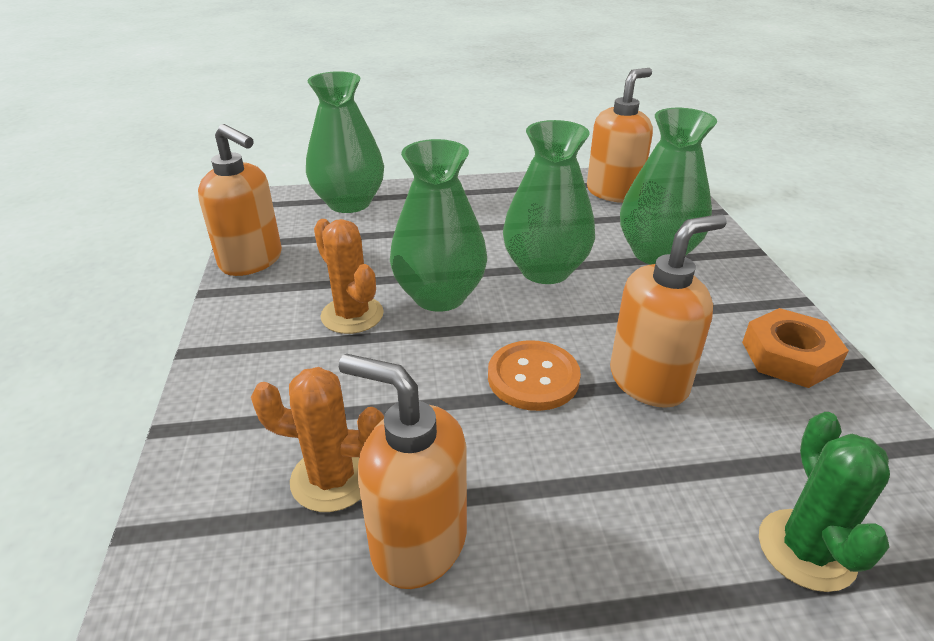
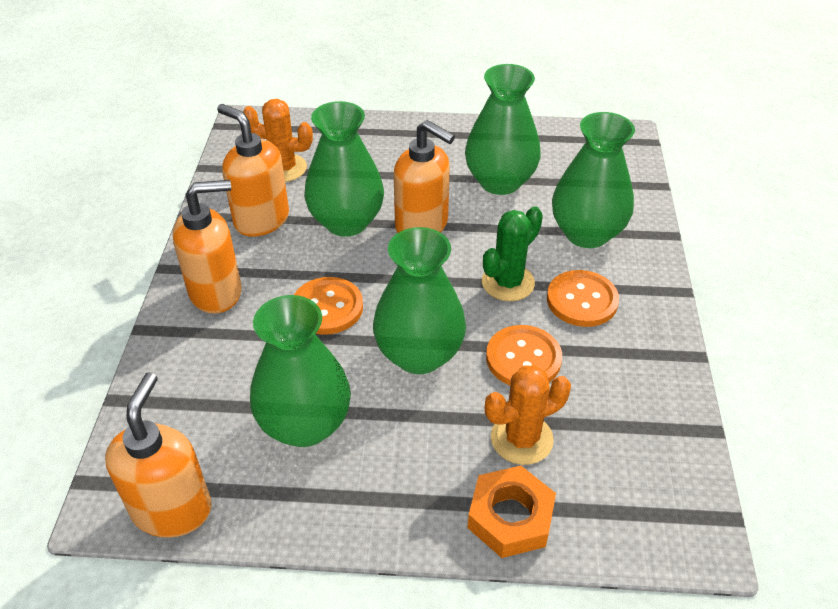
green vase: [306,71,384,213] [390,139,487,312] [503,120,595,284] [620,108,717,265] = 4 -> [250,295,351,447] [304,101,384,237] [373,227,466,374] [465,64,541,195] [552,112,635,248] = 5
orange button: [488,340,581,411] = 1 -> [294,277,363,335] [486,325,562,385] [547,270,619,327] = 3

